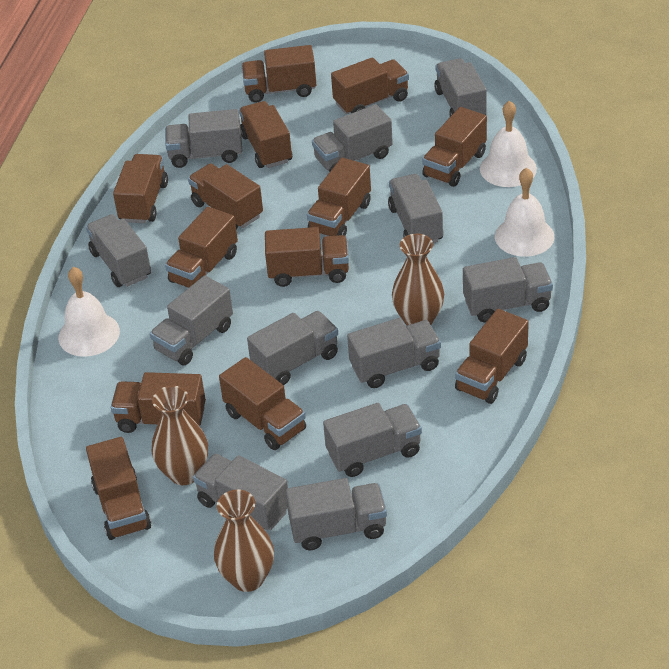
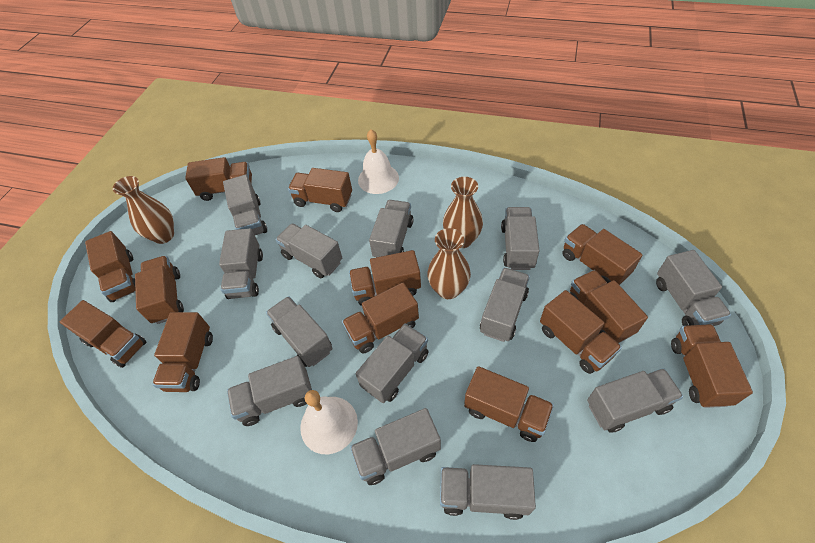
grey truck: [86,214,151,287] [150,275,233,365] [165,109,242,168] [193,453,288,530] [247,311,338,385] [285,478,387,550] [312,104,393,172] [323,403,422,477] [347,318,441,388] [388,174,443,243] [434,58,487,117] [463,257,553,322] = 12 -> [219,228,263,299] [223,175,267,235] [227,356,312,426] [266,296,333,367] [276,223,342,278] [350,408,441,485] [356,324,429,403] [369,200,413,257] [440,464,536,520] [480,268,530,342] [501,207,540,270] [587,368,683,433] [656,250,731,326] = 13
white bell: [58,267,120,357] [480,100,537,187] [495,168,554,257] = 3 -> [300,390,358,454] [358,129,399,194] = 2

